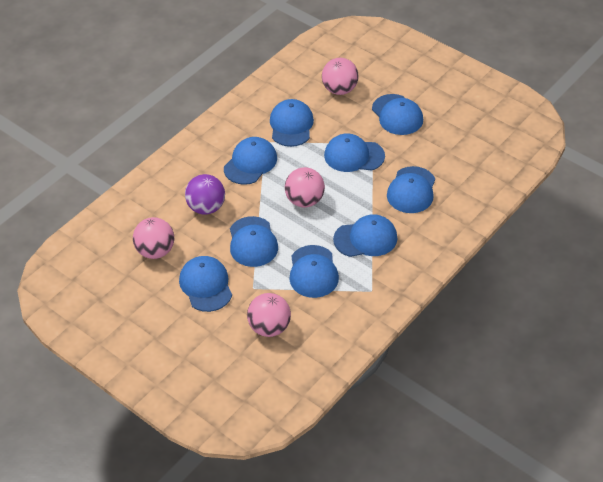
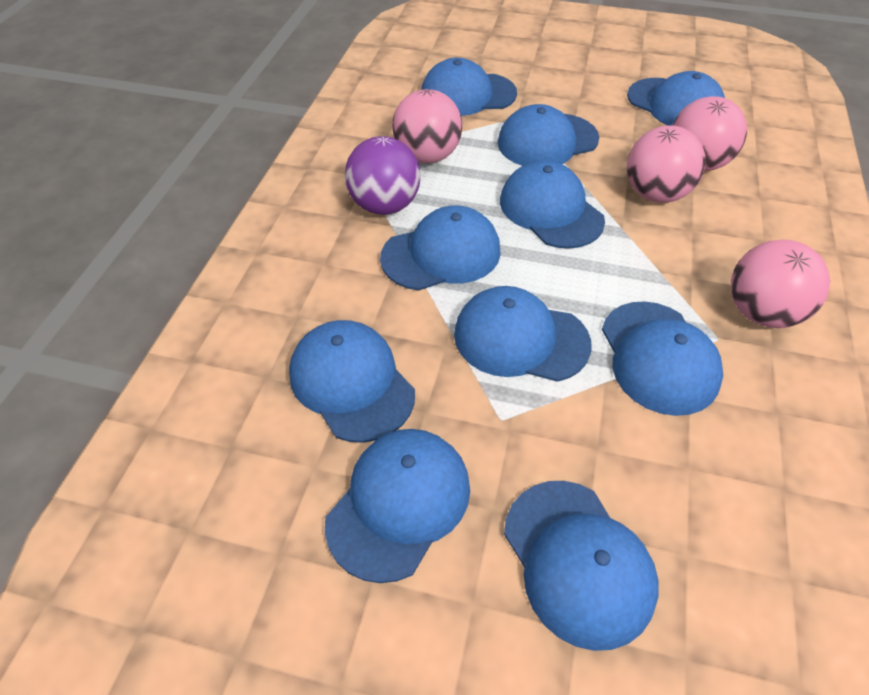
blue cap: [179,256,232,312] [224,137,277,185] [230,216,278,267] [270,99,314,147] [289,245,339,298] [324,133,385,172] [333,214,397,257] [372,94,423,135] [387,166,435,213] = 9 -> [289,320,415,443] [325,429,470,583] [380,206,501,290] [421,58,517,116] [454,286,591,382] [498,104,599,166] [500,160,605,249] [504,481,659,651] [602,301,723,416] [627,71,725,125] = 10

